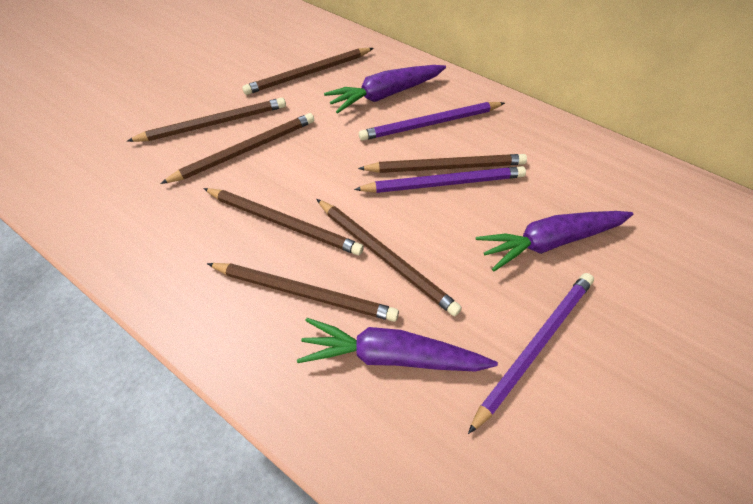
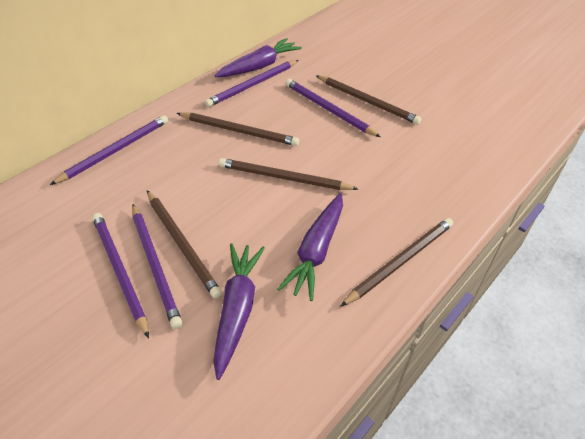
brown pencil: [127,98,286,142] [160,113,314,184] [203,188,364,256] [207,263,399,322] [242,48,374,95] [316,199,462,316] [358,154,527,173] = 7 -> [147,190,222,299] [177,112,299,146] [219,158,358,190] [316,75,422,125] [340,218,453,307] = 5
purple pencil: [354,166,526,193] [359,102,505,141] [468,273,594,434] = 3 -> [50,115,168,185] [92,213,149,338] [132,204,183,329] [205,60,299,107] [285,79,380,137] = 5

